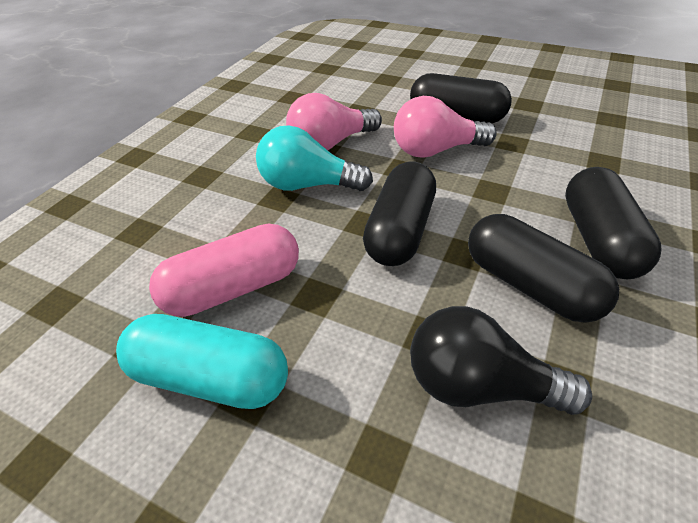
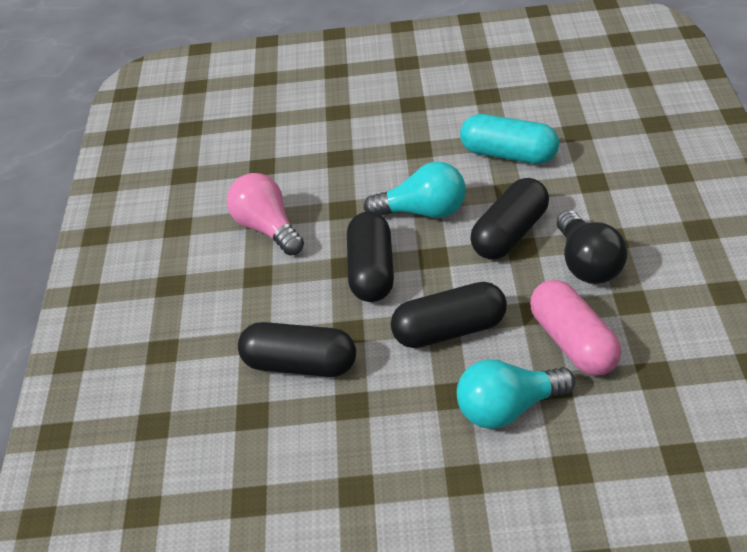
pink light bulb: [286,93,382,150] [394,96,497,158] = 2 -> [227,173,304,256] = 1
turquoise light bulb: [256,125,373,191] = 1 -> [364,161,466,218] [457,359,575,429] = 2

